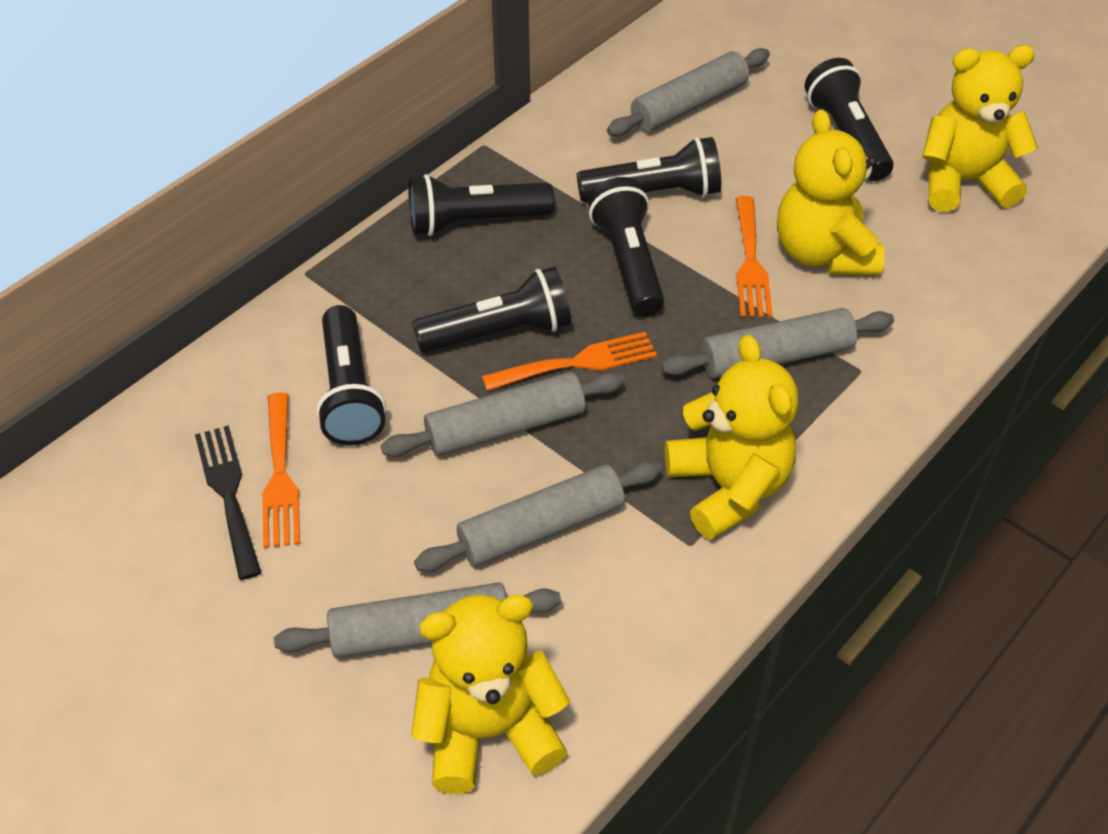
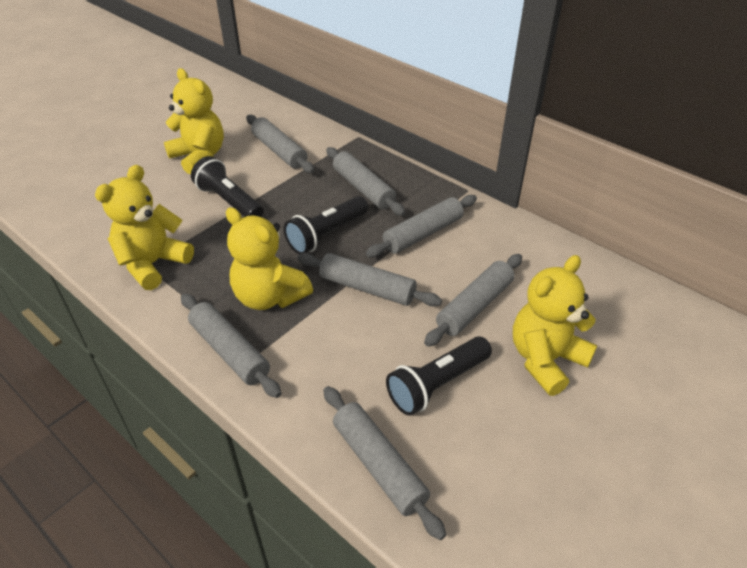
black flashlight: [316,305,386,446] [408,174,554,236] [412,267,571,352] [577,137,721,202] [588,177,664,317] [804,58,893,181] = 6 -> [191,156,263,217] [284,196,368,254] [386,336,492,416] = 3
black fork: [195,425,261,580] = 1 -> none = 0
grey rolling pin: [274,582,561,658] [381,372,625,457] [414,461,662,572] [607,48,770,136] [661,308,894,378] = 5 -> [181,293,282,398] [246,115,314,173] [298,253,442,306] [323,386,446,540] [326,147,405,216] [366,195,477,258] [424,254,522,347] = 7
orange fork: [262,392,300,548] [482,332,657,391] [736,196,773,317] = 3 -> none = 0

